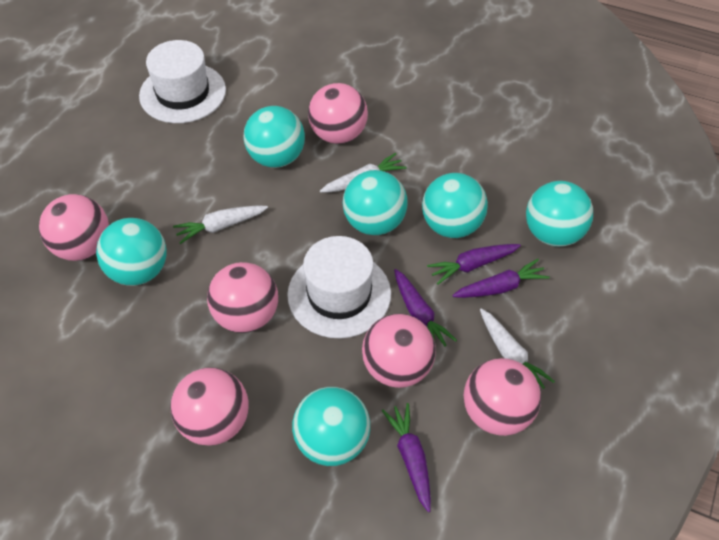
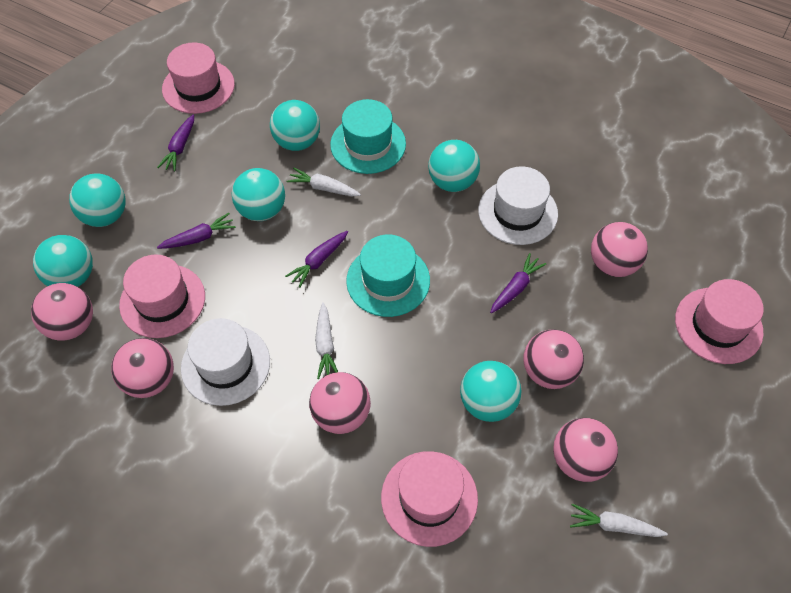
pink hat: none = 0 -> [119,254,205,338] [162,42,235,114] [381,451,478,547] [675,279,764,364] = 4
turquoise hat: none = 0 -> [330,99,406,174] [346,234,430,317] = 2

